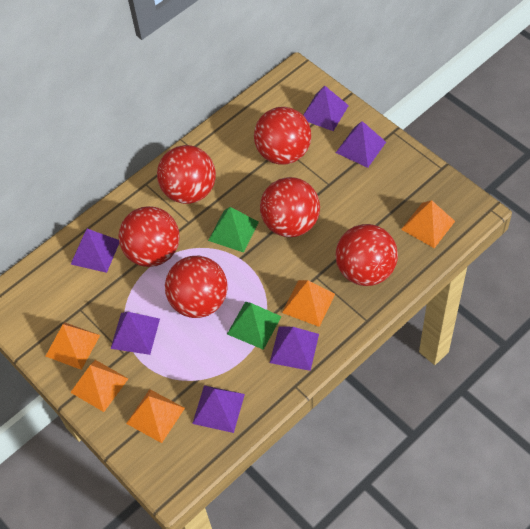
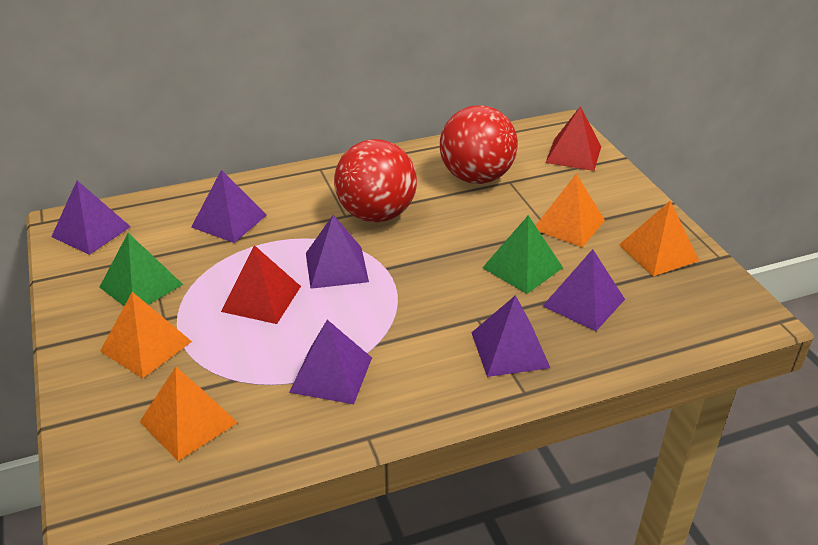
orange pyramid: [46,322,100,370] [70,360,128,412] [126,389,185,443] [282,280,335,327] [401,200,455,248] = 5 -> [100,292,192,378] [140,366,238,461] [536,174,605,248] [619,201,699,276] = 4
red ball: [118,206,180,267] [157,145,216,204] [165,256,227,318] [254,107,311,165] [260,177,320,237] [336,224,398,286] = 6 -> [334,139,417,222] [440,105,518,184] = 2
red pyramid: none = 0 -> [221,245,301,324] [546,106,601,171] = 2

